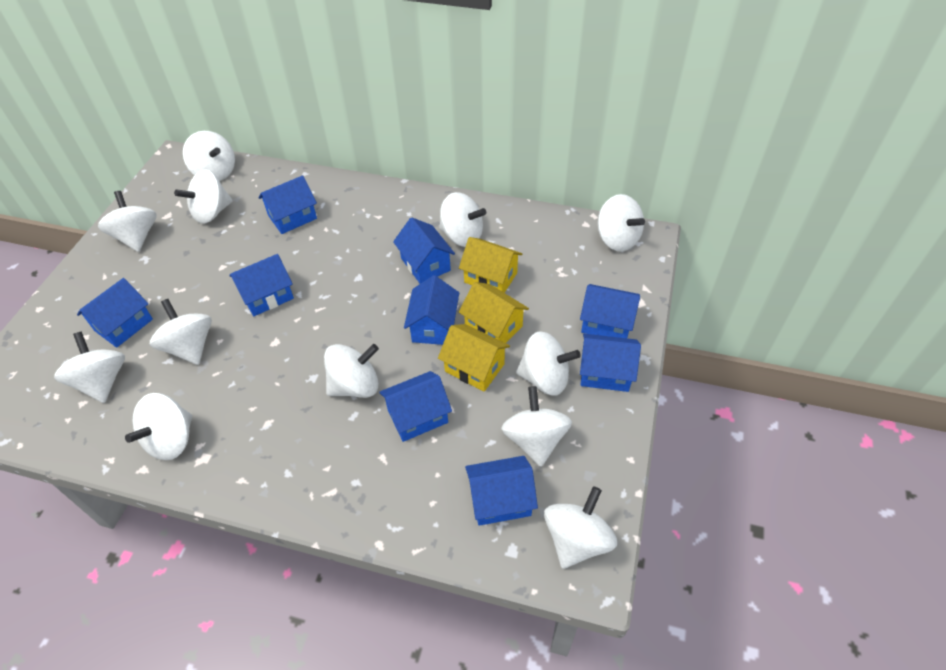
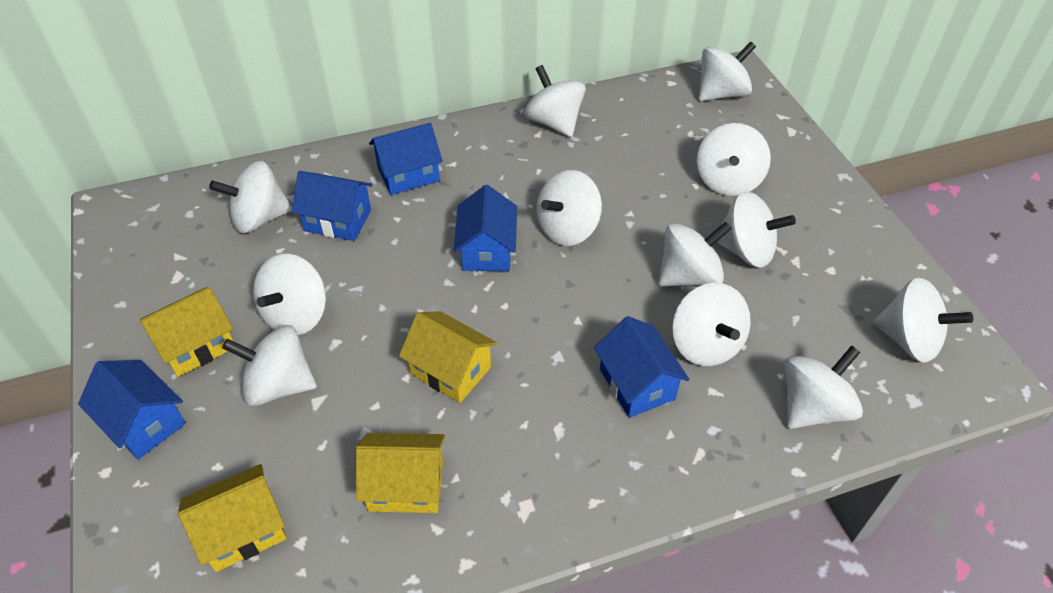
blue house: [77,278,153,348] [229,254,294,316] [258,175,317,234] [379,371,452,442] [393,217,455,284] [404,275,459,345] [465,456,538,526] [580,284,640,338] [580,334,641,392] = 9 -> [78,360,186,460] [292,171,372,241] [369,123,443,195] [454,185,517,271] [594,316,690,418] = 5
yellow house: [438,324,510,392] [459,237,522,293] [459,282,529,343] = 3 -> [140,287,233,377] [178,464,287,572] [356,433,445,513] [399,311,497,403] = 4

